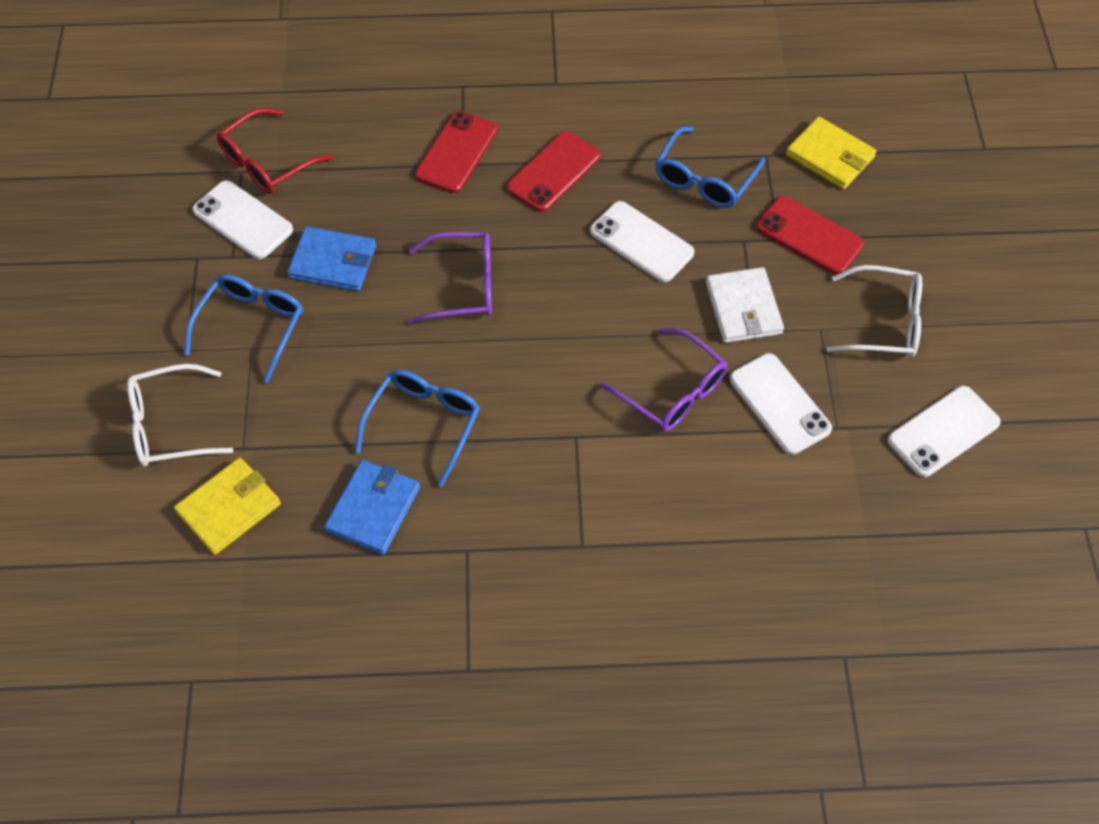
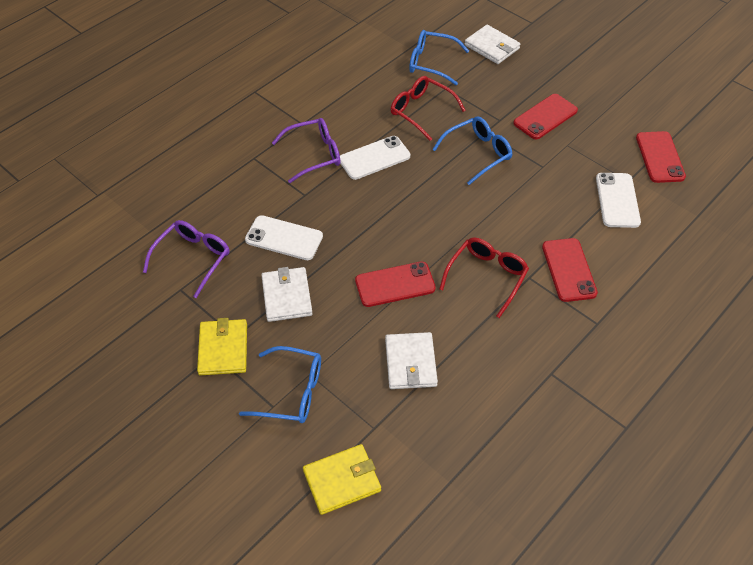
blue wallet: [287,226,376,291] [324,460,420,555] = 2 -> none = 0
red glasses: [217,108,333,194] = 1 -> [391,76,466,141] [440,238,529,318] = 2
red phone: [415,111,497,193] [507,131,601,212] [756,196,864,275] = 3 -> [355,261,436,307] [513,94,578,139] [542,238,598,302] [636,131,686,183] = 4
white glasses: [127,364,234,466] [827,265,922,358] = 2 -> none = 0
white phone: [192,180,293,259] [590,201,694,282] [730,353,832,455] [888,386,1001,477] = 4 -> [245,215,323,260] [340,136,410,180] [596,173,641,228] = 3
white wallet: [706,267,784,343] = 1 -> [262,267,313,322] [385,332,438,389] [465,25,520,64] = 3

